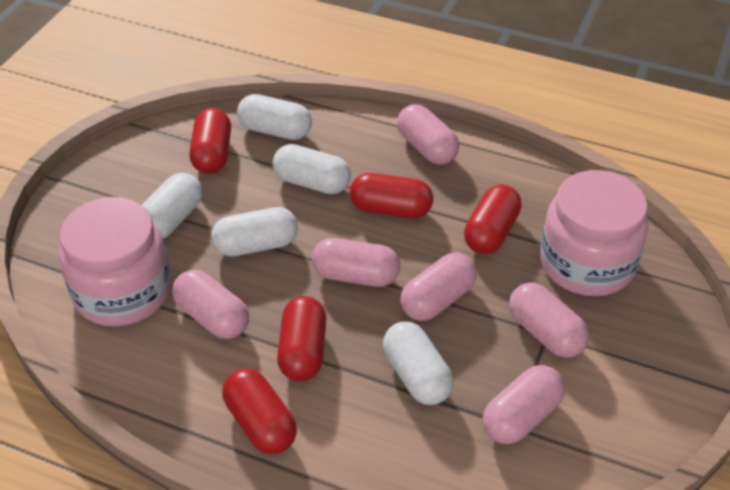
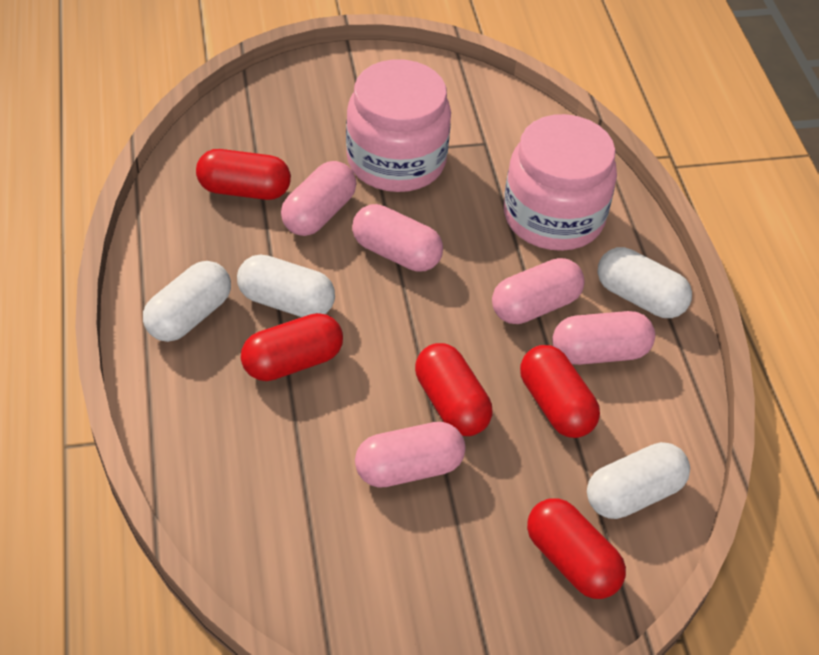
pink capsule: [172,270,249,339] [312,238,400,287] [397,104,459,165] [401,253,477,321] [483,365,565,444] [509,283,589,358] = 6 -> [281,161,356,236] [352,204,443,272] [355,422,466,488] [492,258,585,324] [552,311,655,365] = 5
white capsule: [142,173,202,239] [211,207,298,257] [237,94,312,140] [273,144,351,194] [383,322,454,405] = 5 -> [143,261,231,342] [237,255,335,317] [587,442,690,519] [598,247,692,318] = 4

